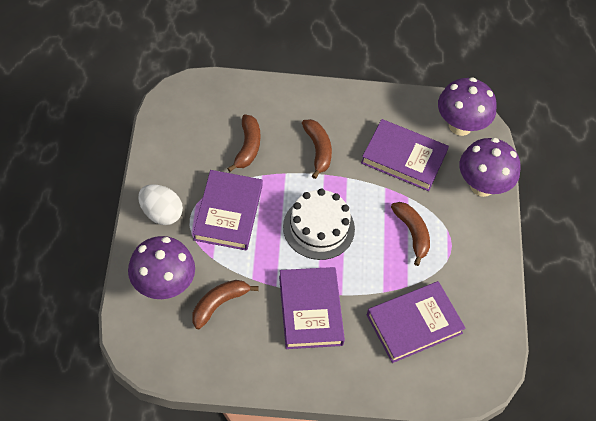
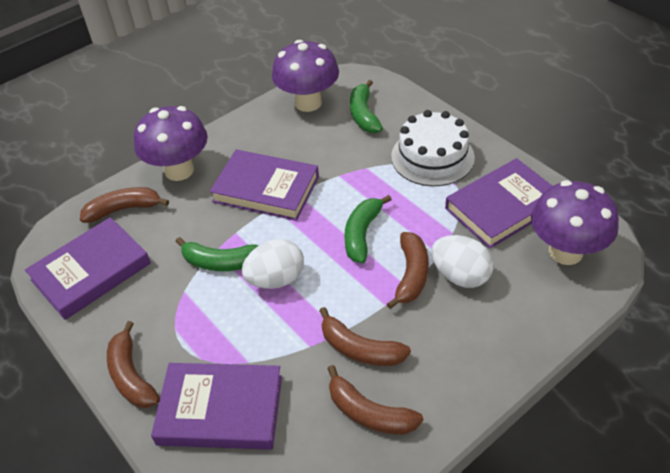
brown banana: [192,280,259,329] [227,114,261,172] [302,119,332,179] [391,202,430,266] = 4 -> [80,187,169,223] [107,321,160,408] [319,307,411,366] [327,365,423,435] [387,232,429,309] = 5
green banana: none = 0 -> [176,237,259,271] [344,195,392,263] [350,80,383,133] = 3
white egg: [138,184,183,225] = 1 -> [242,239,304,289] [432,235,494,288] = 2

